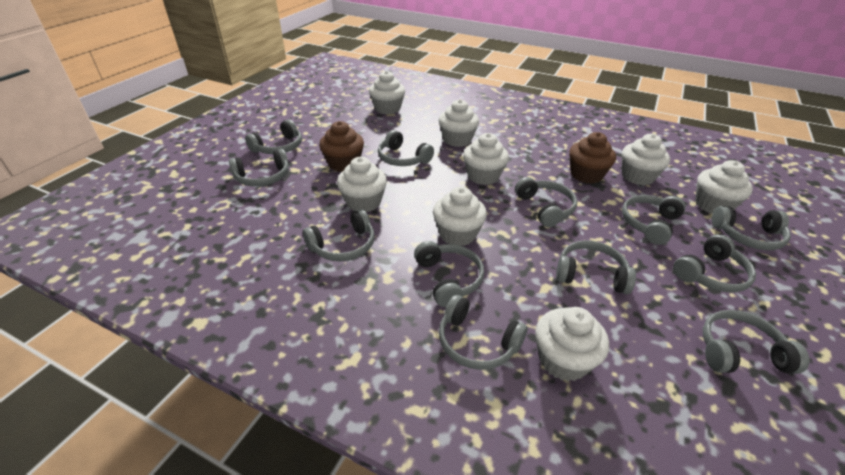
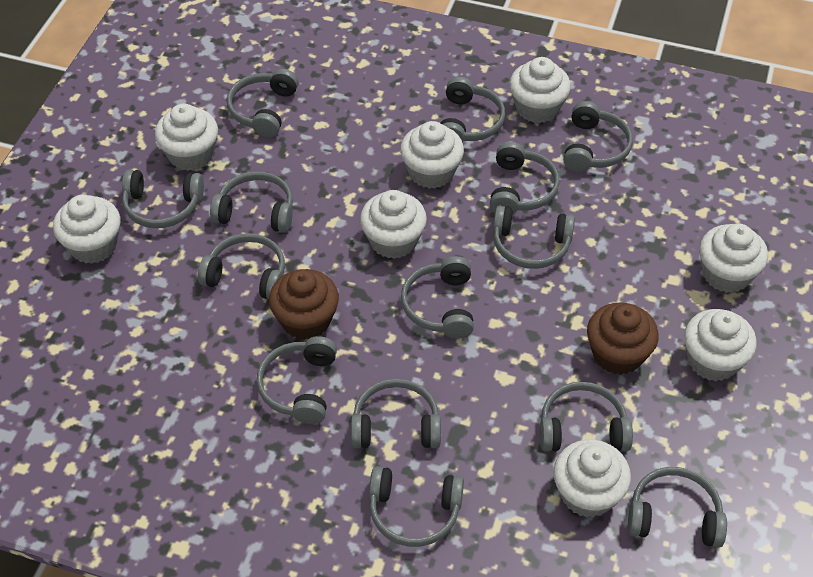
grey headphones: [229,149,289,187] [245,120,302,154] [303,209,375,261] [378,130,434,166] [414,241,484,307] [439,295,527,370] [515,177,577,227] [556,240,636,294] [622,195,686,245] [673,234,756,293] [703,310,810,374] [712,206,791,250] = 12 -> [122,170,204,228] [198,233,285,299] [210,171,293,233] [227,69,299,137] [257,336,337,424] [351,379,441,448] [369,466,464,547] [401,256,474,339] [441,77,505,142] [490,142,560,214] [493,205,575,269] [540,382,633,452] [563,101,633,172] [628,467,727,548] = 14

